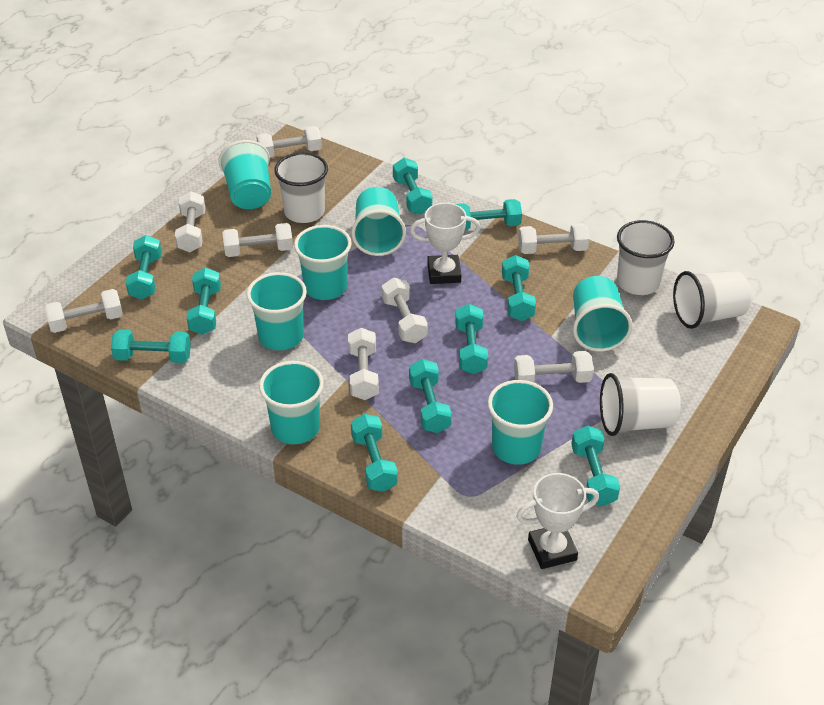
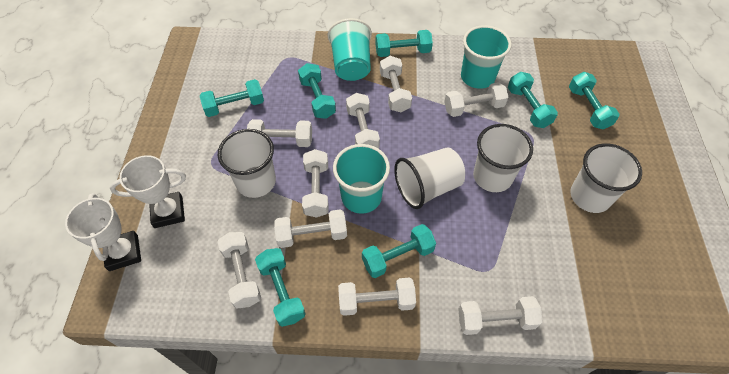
turquoise cup: [218,140,271,209] [247,272,307,350] [259,361,324,444] [294,225,351,300] [351,187,406,256] [488,380,553,465] [573,276,632,352] = 7 -> [327,18,372,81] [333,144,390,214] [461,25,512,89] = 3
turquoise dumbbell: [111,330,191,363] [126,235,162,300] [186,267,221,335] [351,414,398,492] [393,158,432,215] [409,359,452,433] [455,304,488,374] [456,199,522,230] [502,255,536,321] [571,425,620,506] = 10 -> [200,79,264,117] [255,248,306,327] [298,63,336,119] [362,224,436,278] [375,30,433,57] [508,72,558,128] [569,72,620,130] = 7
white dumbbell: [45,289,123,333] [175,191,206,252] [222,223,293,257] [256,126,322,158] [348,328,379,400] [382,277,427,343] [514,351,594,383] [518,223,590,254] = 8 -> [218,232,261,309] [247,119,312,147] [274,209,347,248] [302,149,329,218] [338,277,416,316] [346,93,380,148] [380,56,412,112] [444,82,508,117] [459,296,542,335] = 9

